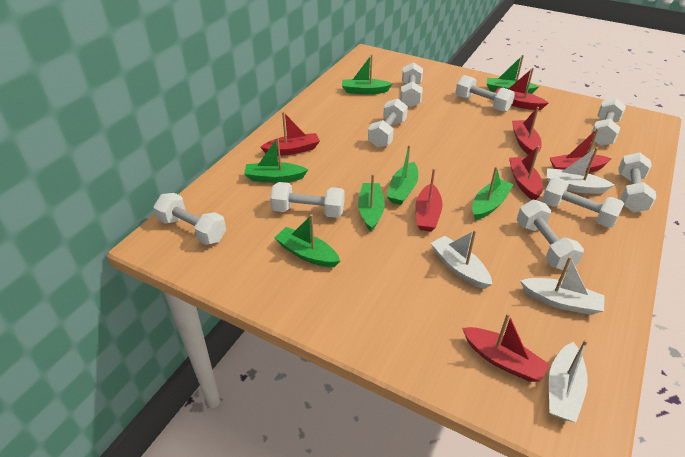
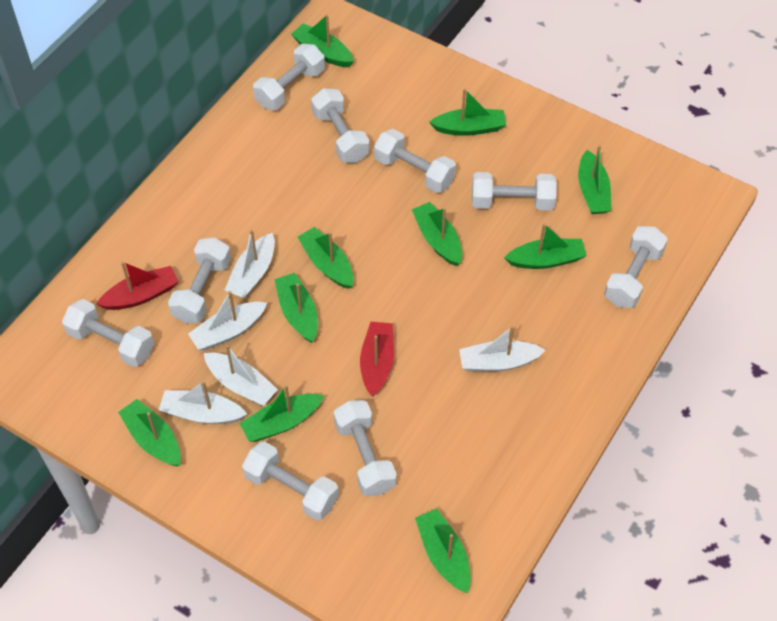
green boat: [244,137,308,183] [274,214,340,267] [342,54,393,94] [358,174,385,231] [387,145,418,205] [472,166,513,220] [487,55,539,94] = 7 -> [118,399,181,466] [239,385,324,442] [274,273,318,343] [291,14,354,67] [298,227,354,289] [412,202,462,266] [415,508,471,594] [429,88,506,136] [504,223,587,269] [578,145,611,214] = 10
red boat: [260,111,320,156] [415,168,443,232] [462,313,550,382] [495,68,548,110] [509,146,543,200] [512,107,542,155] [550,128,612,173] = 7 -> [96,261,179,310] [360,322,394,397] = 2
white boat: [431,230,492,289] [520,256,605,315] [547,147,614,194] [549,340,588,422] = 4 -> [159,381,247,424] [188,291,267,350] [204,345,278,406] [224,229,275,298] [459,326,546,372] = 5

